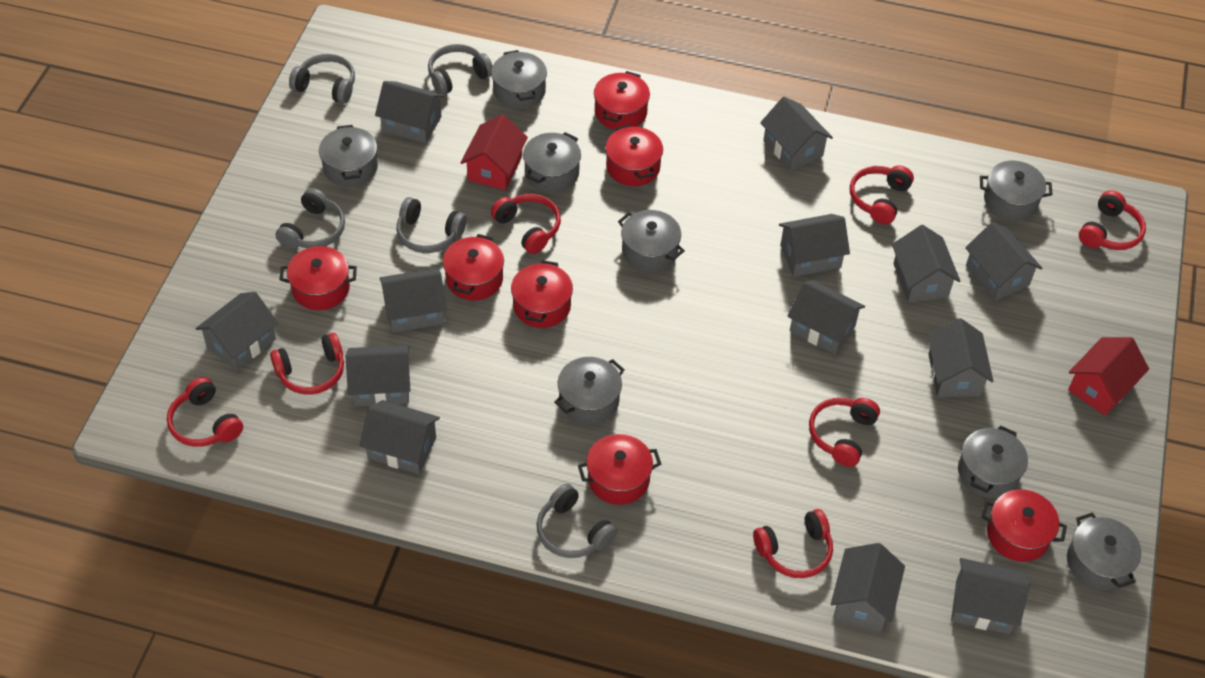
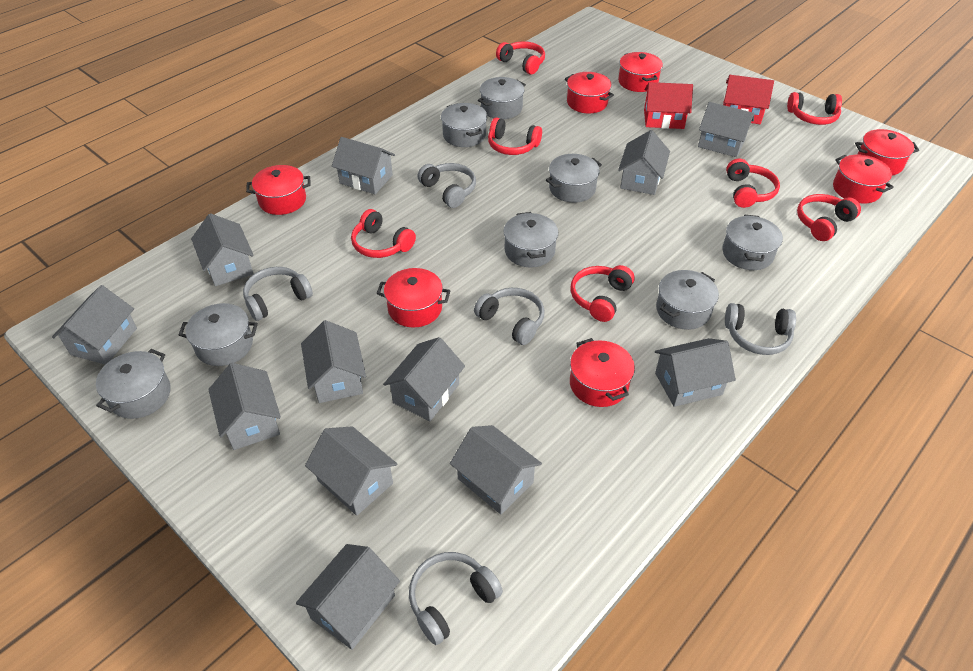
grey house: [196,292,278,371] [346,345,410,407] [359,400,440,474] [375,81,445,144] [380,268,447,333] [760,97,833,171] [779,214,850,277] [787,280,865,354] [831,543,905,632] [892,225,960,303] [928,318,993,397] [951,558,1030,634] [965,222,1042,301] = 13 -> [52,285,137,365] [191,213,254,286] [208,363,281,450] [296,544,400,650] [301,320,366,403] [305,426,397,516] [332,137,395,194] [383,337,465,421] [450,425,542,514] [618,130,670,195] [655,338,736,407] [698,102,754,157] = 12

